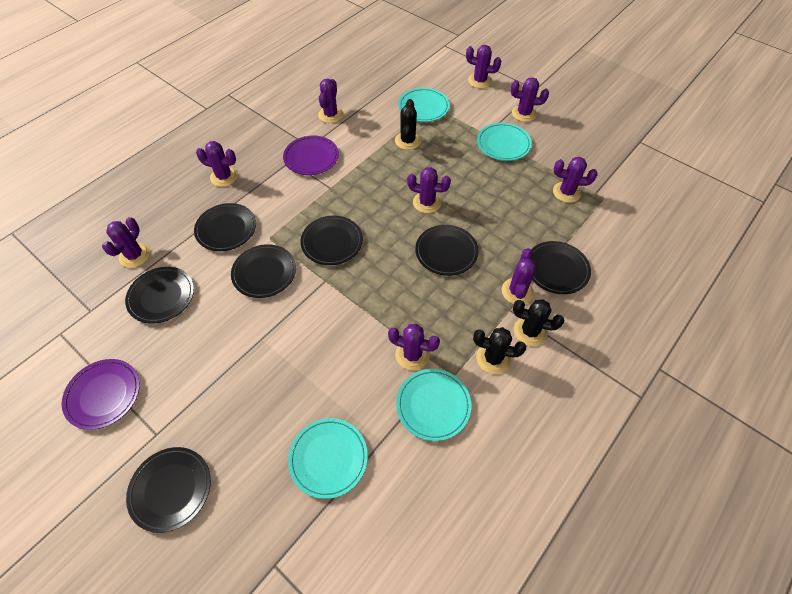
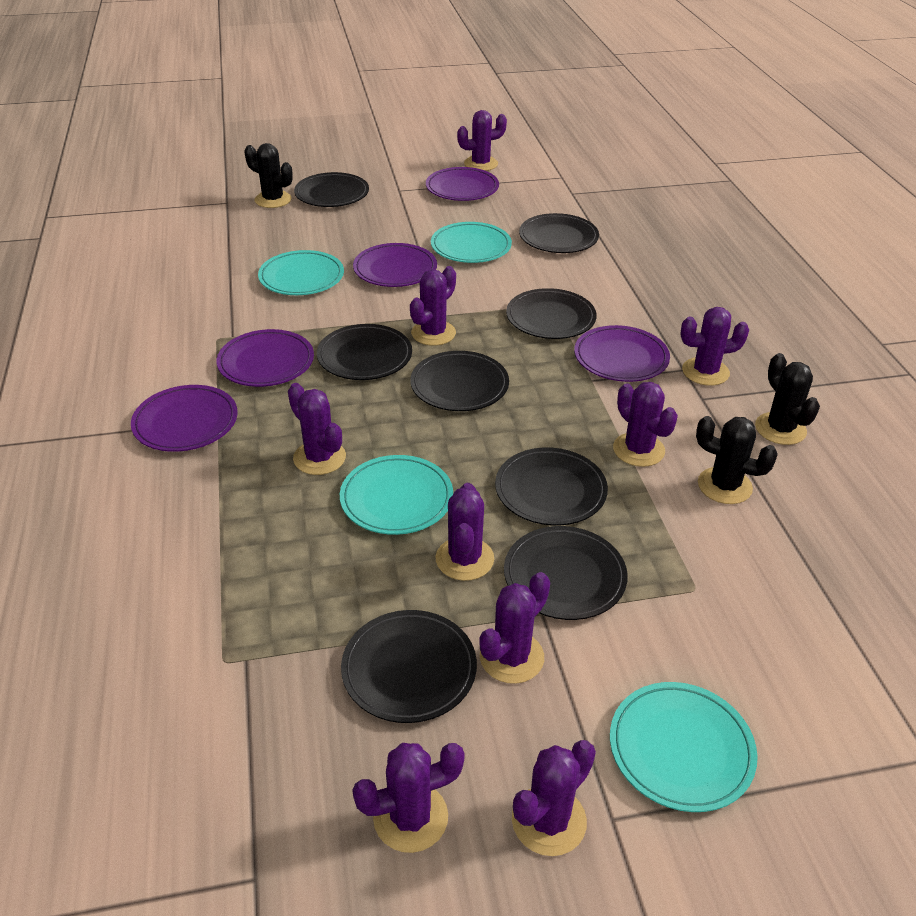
black plate: [125,267,194,324] [126,447,211,533] [194,203,256,251] [231,244,296,298] [301,216,363,265] [415,225,479,276] [531,241,591,294] = 7 -> [294,172,369,207] [317,324,412,380] [341,610,477,723] [410,351,509,411] [495,448,608,526] [504,526,628,620] [506,288,597,339] [519,213,599,253] = 8
purple plate: [62,359,140,430] [283,135,339,175] = 2 -> [131,385,237,452] [217,329,314,387] [353,243,437,287] [426,167,499,201] [574,325,670,382] = 5

